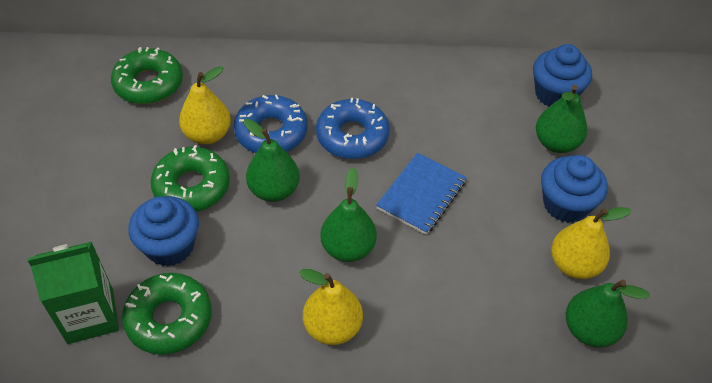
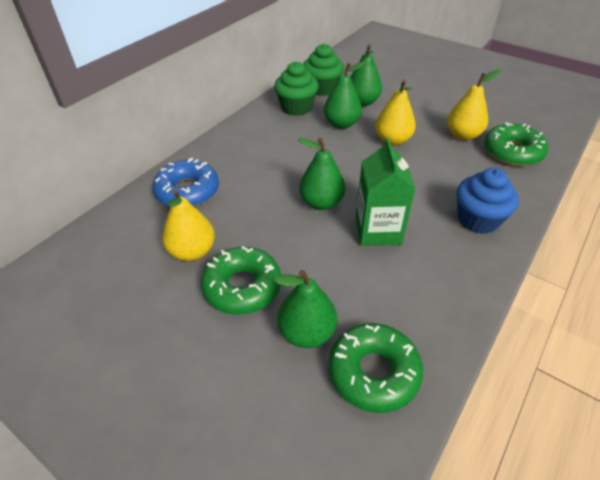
blue cupcake: [129,196,199,266] [533,44,592,107] [541,155,608,223] = 3 -> [456,168,519,234] = 1
blue donut: [234,95,308,153] [316,98,390,159] = 2 -> [152,158,219,207] = 1
blue notebook: [376,153,467,235] = 1 -> none = 0
green cupcake: none = 0 -> [274,61,319,116] [303,44,344,96] = 2

